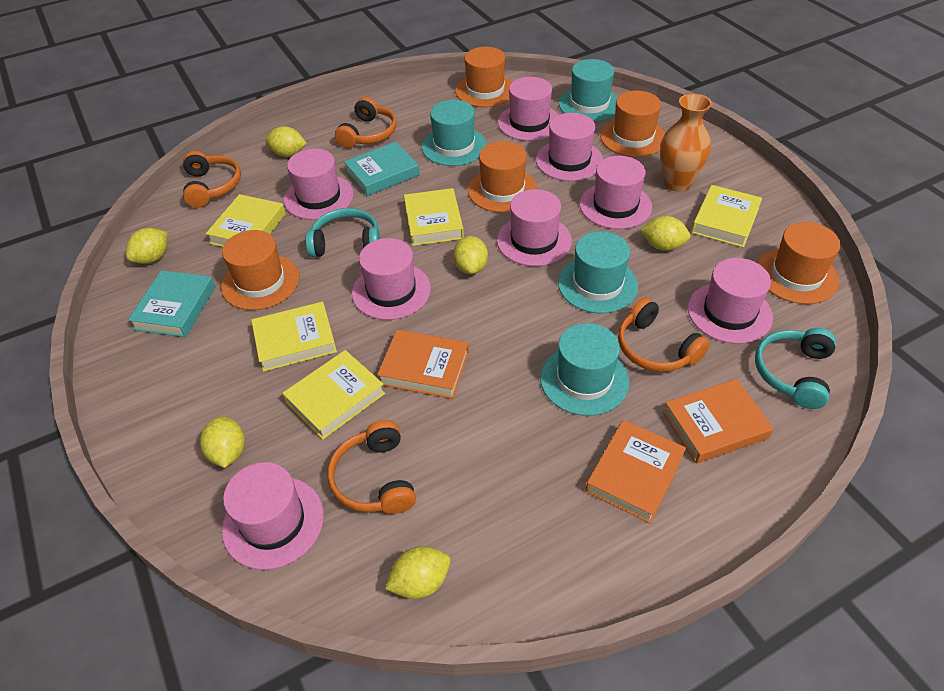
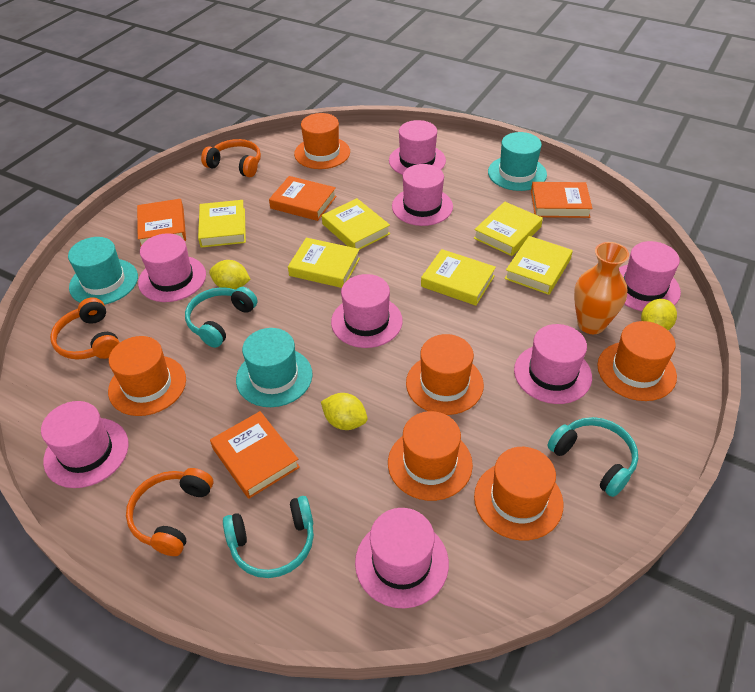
orange book: [377,330,469,399] [586,420,686,524] [663,379,774,464] = 3 -> [137,199,186,246] [210,411,300,499] [269,176,336,221] [531,182,593,218] = 4
orange hat: [221,230,299,310] [456,47,512,107] [468,141,538,213] [600,91,665,157] [757,222,841,304] = 5 -> [108,336,186,416] [294,113,350,169] [388,411,473,501] [406,334,484,415] [474,447,564,540] [597,321,677,401] = 6
orange headphones: [183,151,241,208] [328,420,416,514] [335,97,397,148] [618,297,710,372] = 4 -> [50,297,120,360] [126,468,213,556] [201,139,261,177] = 3
turquoise book: [128,270,215,337] [344,142,420,196] = 2 -> none = 0
turquoise hat: [422,100,487,166] [540,323,629,416] [558,231,638,313] [559,59,618,122] = 4 -> [68,237,138,305] [236,328,313,407] [488,132,547,191] = 3
turquoise headphones: [305,208,380,257] [755,328,836,409] = 2 -> [185,287,257,348] [223,496,314,578] [547,417,638,497] = 3
yellow book: [206,194,286,247] [251,302,337,372] [282,350,385,440] [404,188,464,246] [691,185,762,248] = 5 -> [198,200,246,248] [288,238,360,288] [322,198,390,249] [421,249,496,306] [474,202,543,256] [505,236,573,295] = 6
yellow lemon: [126,228,168,264] [200,416,245,468] [265,126,306,157] [385,546,450,599] [453,236,488,274] [640,216,691,251] = 6 -> [209,260,251,290] [321,393,368,430] [641,299,677,330] = 3

